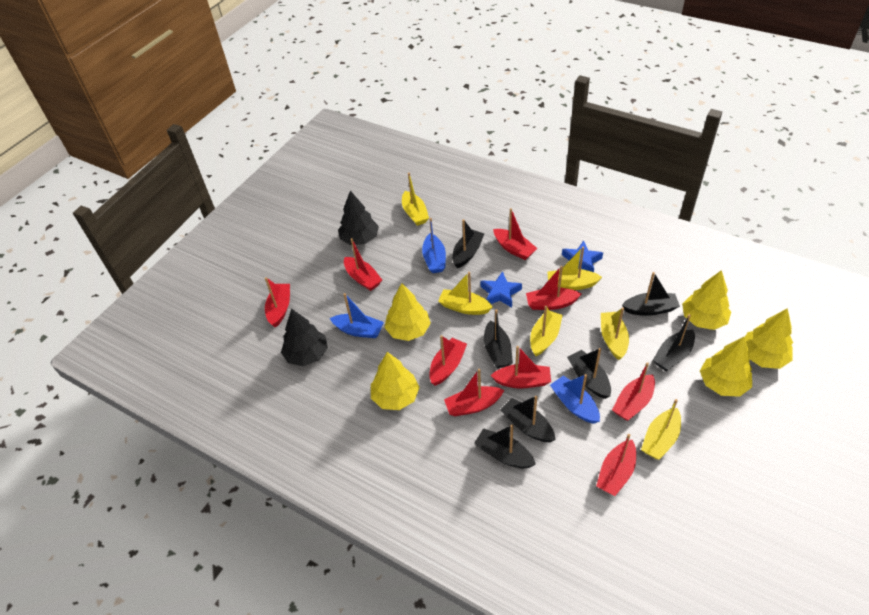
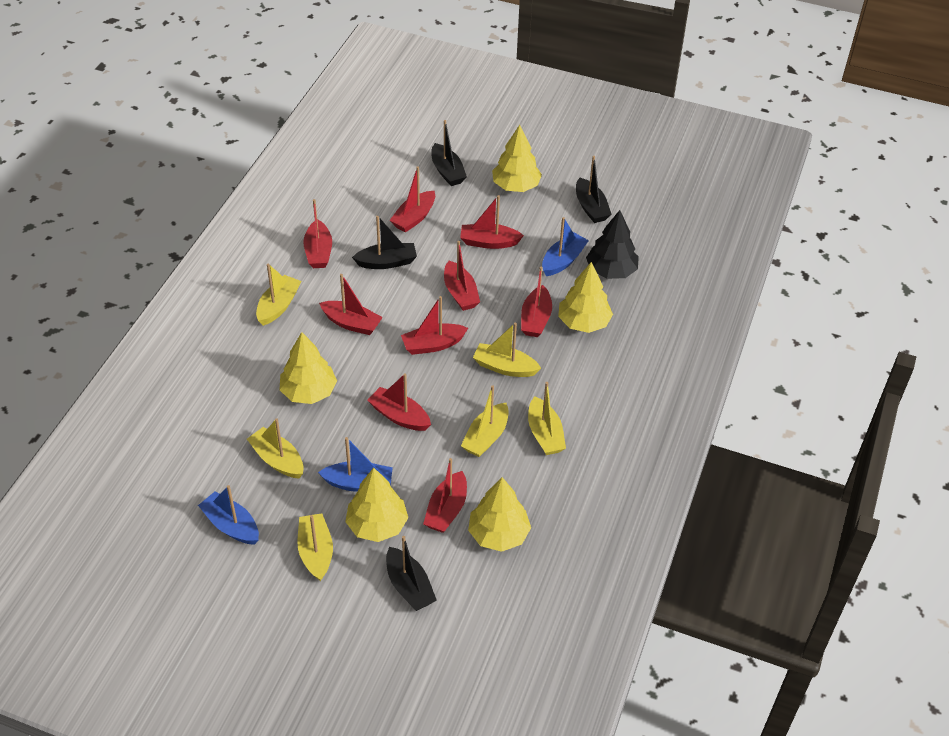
black boat: [452,219,484,268] [474,425,536,468] [484,309,513,368] [500,396,556,442] [567,348,611,399] [622,272,680,316] [653,314,695,371] = 7 -> [352,216,417,269] [386,536,437,611] [431,120,467,186] [576,156,612,223] = 4
black tree: [281,308,328,366] [338,190,379,245] = 2 -> [586,210,639,279] = 1
blue star: [481,271,522,307] [562,240,603,272] = 2 -> none = 0

